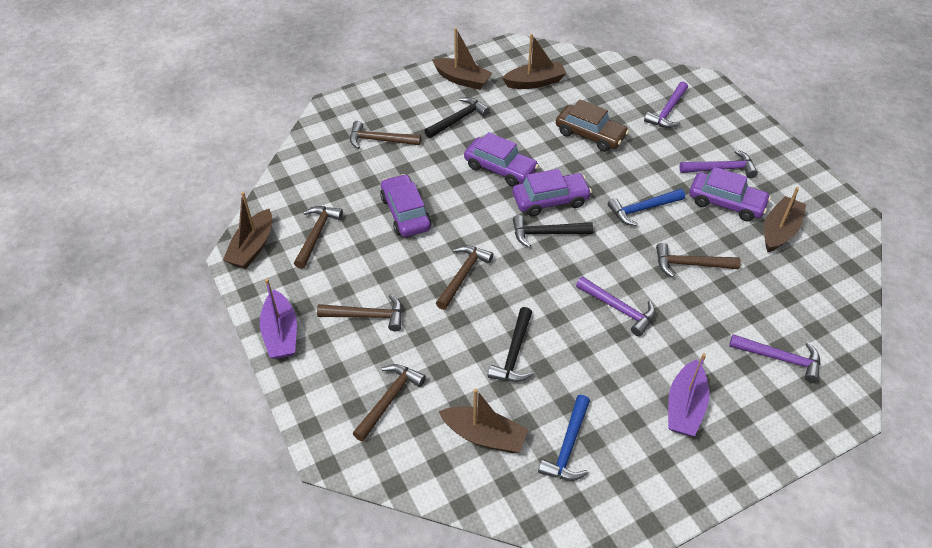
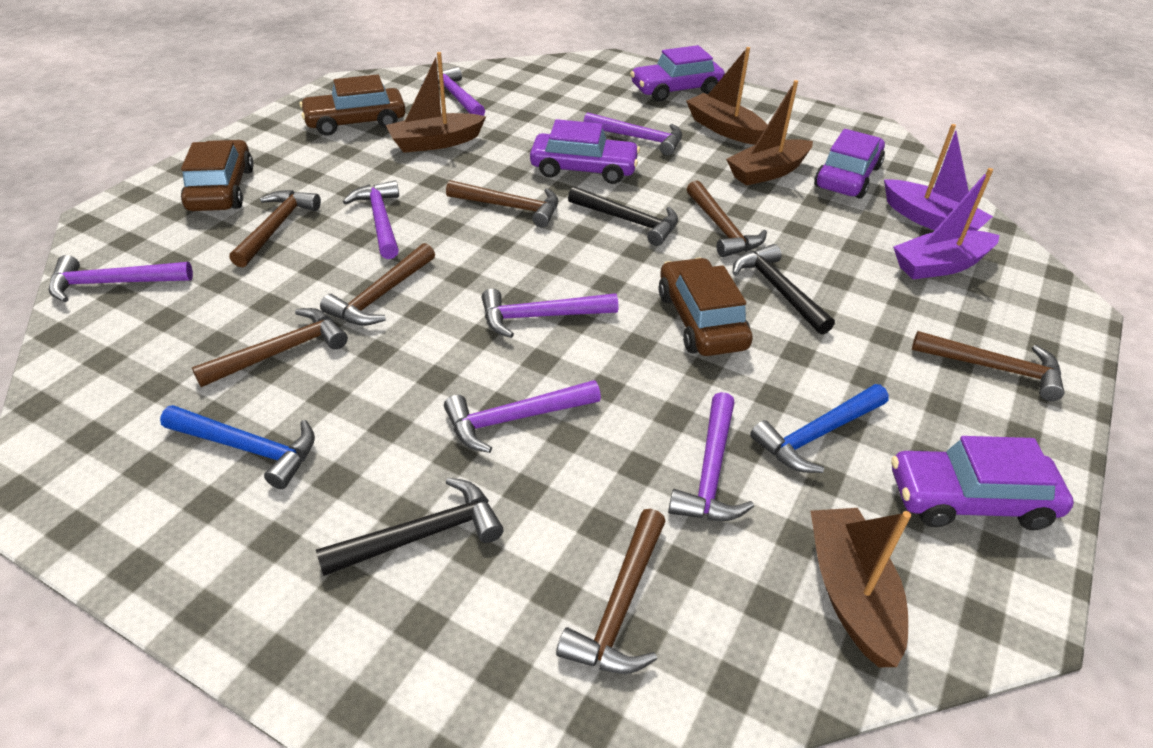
brown boat: [223,192,272,269] [432,28,492,90] [438,388,528,453] [502,34,566,89] [764,187,806,252] = 5 -> [386,52,486,153] [686,47,767,145] [726,80,813,186] [810,508,911,667] = 4
brown car: [556,100,629,152] = 1 -> [181,140,254,211] [300,74,406,136] [659,258,753,356] = 3
brown hammer: [294,206,343,269] [317,294,402,332] [350,121,421,149] [352,364,426,441] [436,245,493,310] [656,243,741,277] = 6 -> [192,308,348,387] [229,190,321,267] [320,243,435,326] [446,180,558,228] [556,509,666,674] [687,180,767,257] [912,331,1064,401] = 7
purple hammer: [576,276,656,337] [644,82,688,128] [679,150,758,178] [729,334,821,383] = 4 -> [49,255,193,302] [343,180,399,259] [421,66,485,116] [444,380,601,453] [482,288,618,338] [584,112,682,156] [668,392,754,521] = 7

